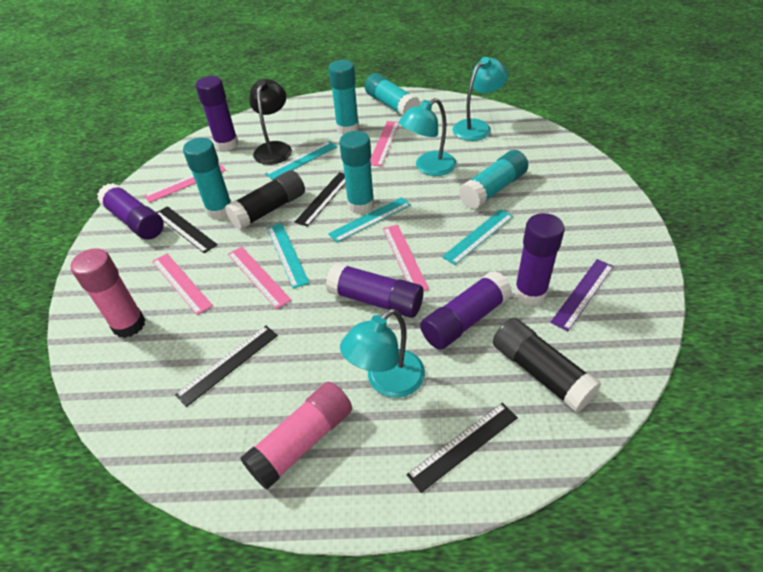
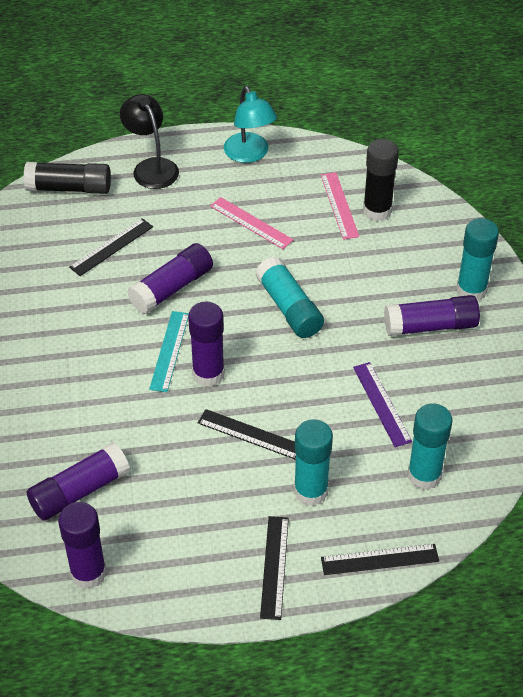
pink glue stick: [71,248,146,338] [241,382,352,490] = 2 -> none = 0
pink ruler: [144,164,226,203] [152,254,213,315] [228,247,291,309] [370,121,399,167] [383,225,429,291] = 5 -> [210,197,294,249] [321,172,359,240] = 2
turquoise glue stick: [183,138,231,219] [329,60,359,135] [339,131,374,214] [365,73,420,116] [459,150,528,209] = 5 -> [255,257,324,338] [294,419,333,506] [408,403,453,490] [456,218,499,301] = 4
turquoise lamp: [340,308,425,398] [399,98,457,176] [453,57,508,141] = 3 -> [224,86,277,163] = 1
turquoise ruler: [265,141,338,180] [267,223,309,289] [328,197,411,243] [442,209,514,265] = 4 -> [149,311,189,392] = 1

